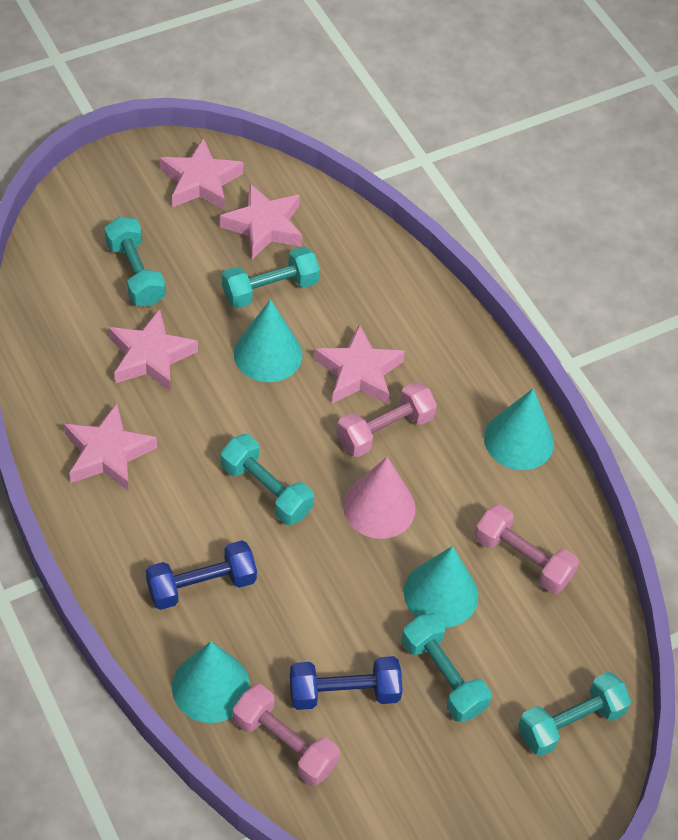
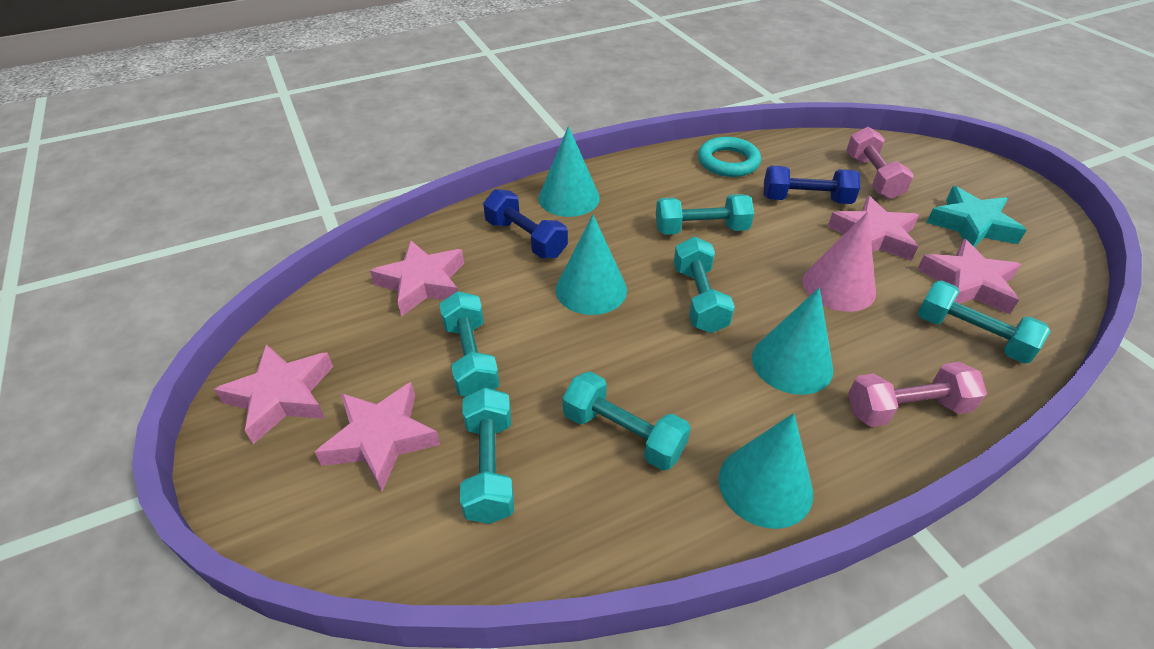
pink dumbbell: [233,684,340,786] [337,382,437,457] [474,504,579,594] = 3 -> [846,127,914,199] [848,362,987,427] = 2
turquoise dumbbell: [104,216,166,306] [221,434,314,525] [222,246,320,309] [402,613,492,722] [518,672,632,756] = 5 -> [439,291,500,396] [460,388,514,524] [563,372,691,471] [656,194,754,235] [674,237,735,333] [918,280,1051,363] = 6
turquoise ring: none = 0 -> [698,137,761,177] = 1
turquoise star: none = 0 -> [926,186,1026,247] = 1

